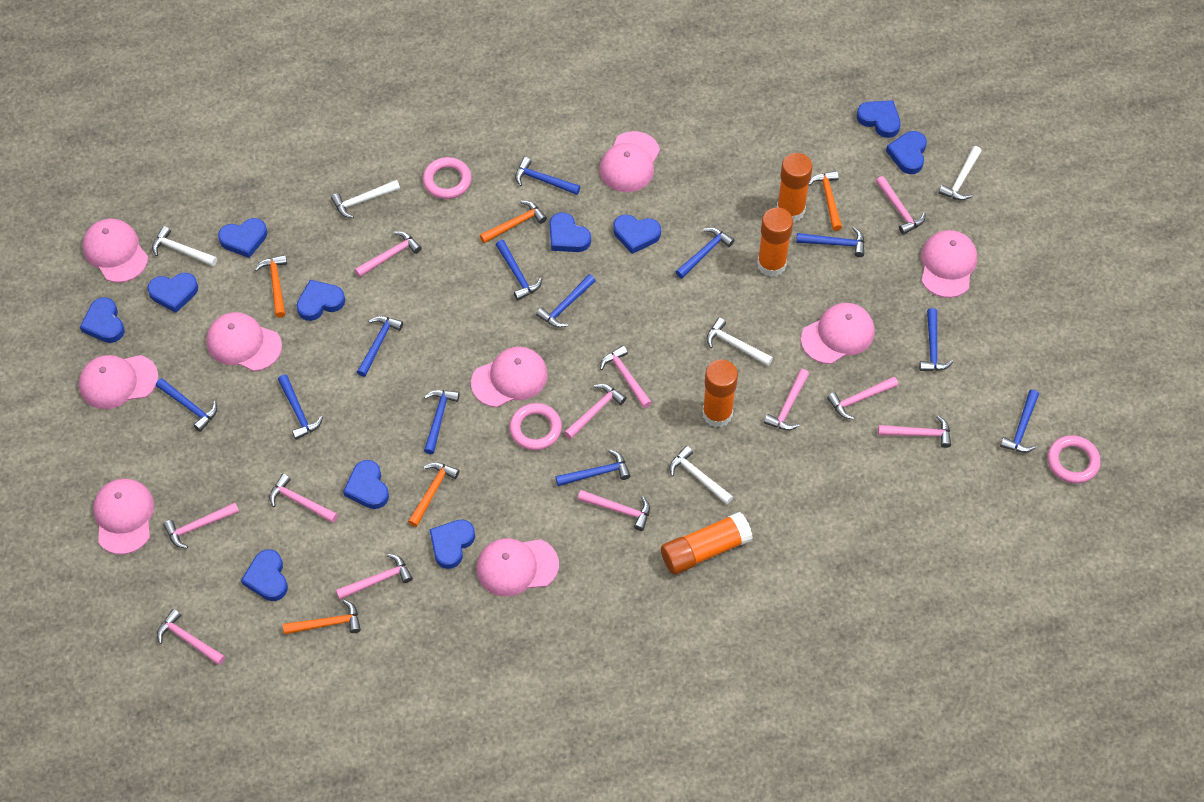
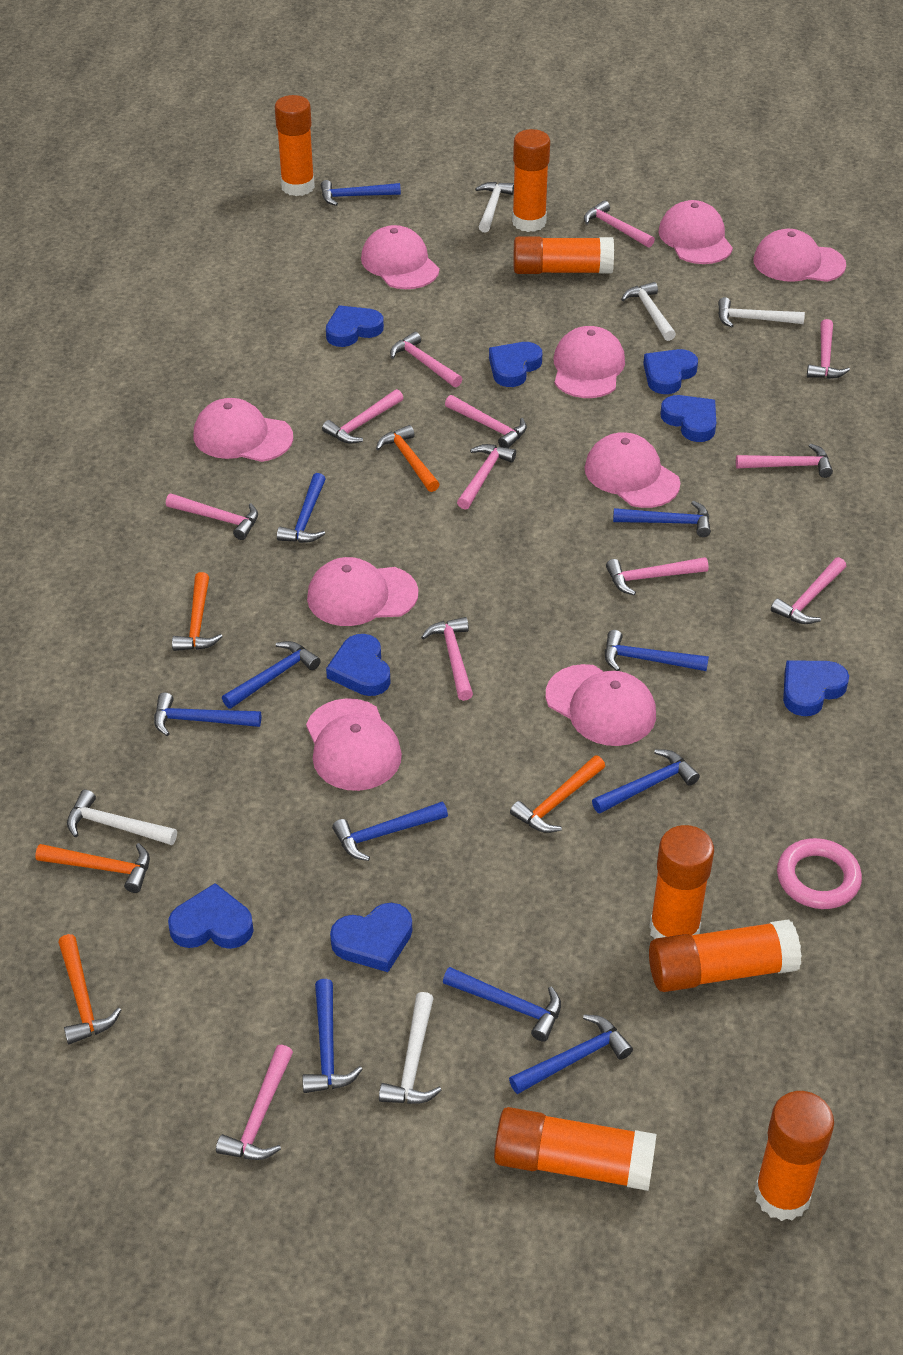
blue hammer: [156,378,217,432] [278,375,323,440] [357,316,403,377] [424,390,460,454] [496,240,542,300] [515,157,580,195] [536,274,596,328] [555,450,631,486] [676,227,734,278] [796,227,865,257] [919,308,953,371] [1000,390,1039,453] = 12 -> [154,692,261,736] [222,641,321,709] [277,473,326,543] [302,979,363,1093] [321,180,401,206] [332,802,448,861] [443,967,561,1042] [509,1014,633,1094] [592,749,700,814] [605,630,709,671] [613,501,711,537] = 11
blue heart: [80,297,125,343] [147,273,198,313] [218,218,267,258] [241,549,288,601] [296,280,345,321] [343,460,389,509] [429,519,475,569] [550,212,591,252] [613,215,661,254] [857,100,901,138] [886,131,927,174] = 11 -> [168,883,254,949] [326,305,384,347] [326,634,390,696] [330,903,412,972] [489,342,542,387] [643,349,698,394] [660,395,716,442] [783,660,849,716] = 8
orange glue stick: [661,512,753,575] [702,359,738,427] [757,207,793,277] [777,153,813,222] = 4 -> [275,95,315,196] [494,1107,657,1191] [512,129,550,232] [514,236,614,274] [649,825,714,939] [649,919,802,992] [754,1091,834,1221] = 7
pink ring: [423,157,472,199] [509,403,562,450] [1047,435,1101,484] = 3 -> [777,838,862,909] = 1

